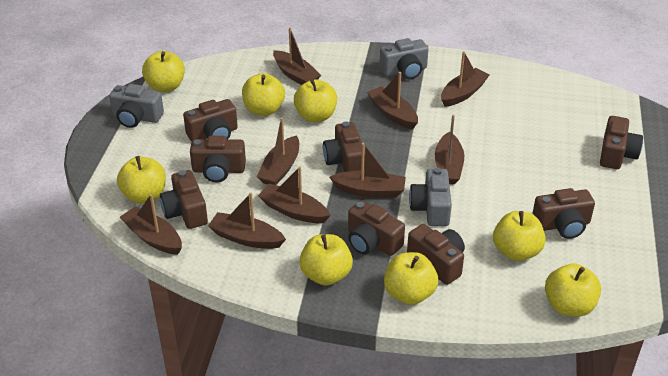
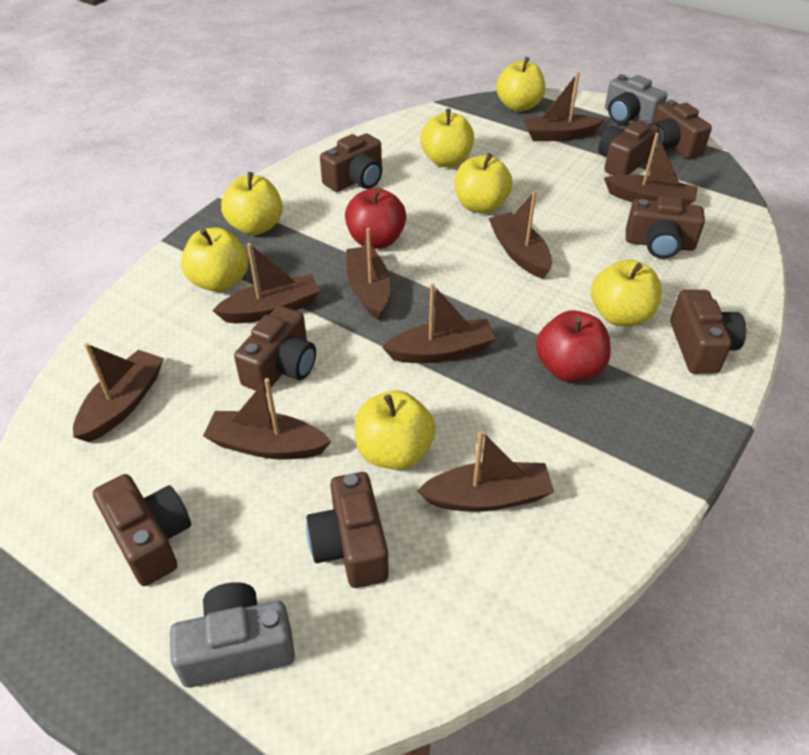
grey camera: [109,84,164,128] [379,38,428,80] [409,167,452,226] = 3 -> [170,582,295,688] [605,74,667,124] = 2
red apple: none = 0 -> [345,188,406,249] [536,311,611,382] = 2
yellow apple: [117,156,166,204] [142,51,185,92] [242,73,285,116] [294,79,337,122] [299,234,353,286] [384,252,438,305] [493,211,546,261] [545,263,601,317] = 8 -> [181,227,248,292] [221,172,283,235] [355,390,436,470] [420,109,474,167] [454,153,512,213] [496,57,545,111] [591,259,662,326] = 7

